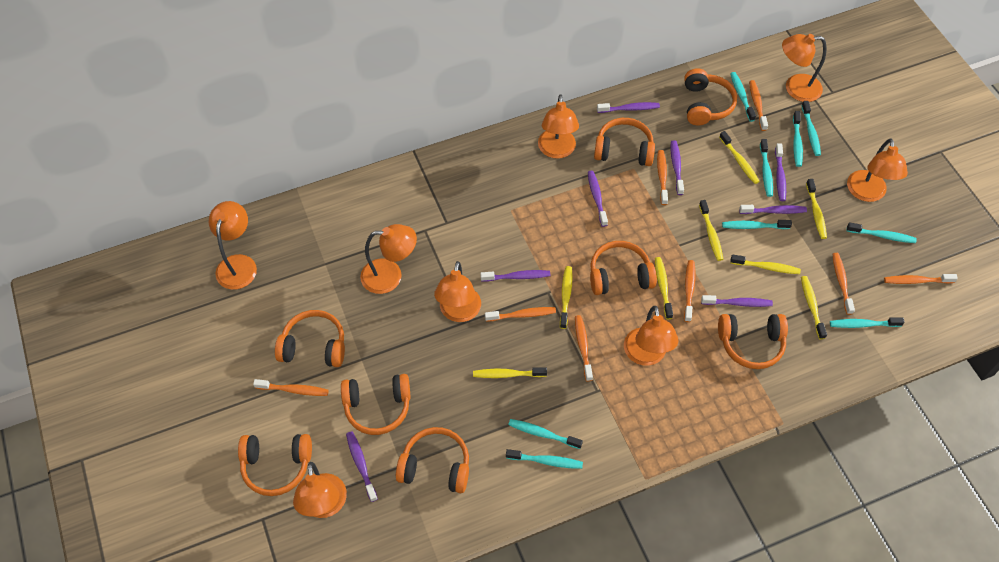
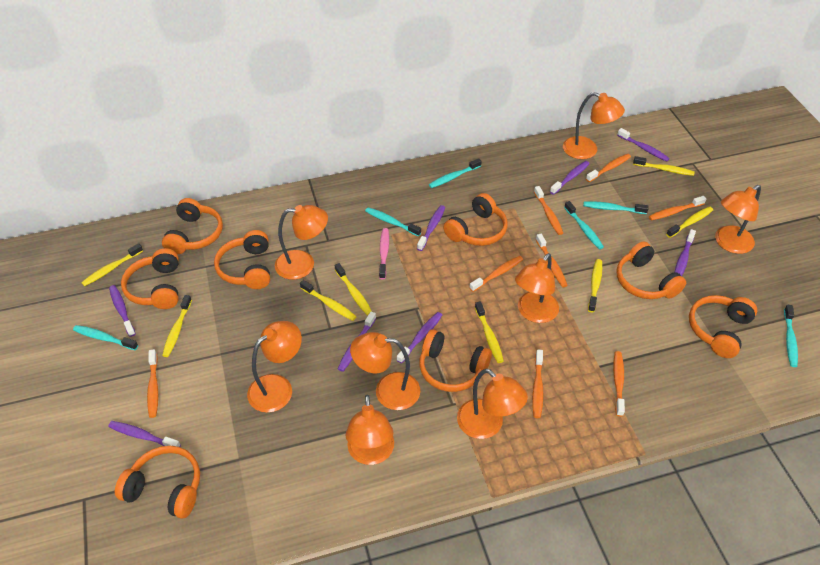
pink toothbrush: none = 0 -> [379,228,389,279] = 1
turquoise toothbrush: [506,449,583,469] [508,419,583,449] [722,220,792,229] [730,72,756,122] [760,139,773,197] [793,111,803,167] [801,101,821,156] [830,317,905,328] [846,222,917,243] = 9 -> [73,325,138,350] [365,207,421,236] [429,158,482,188] [564,201,604,249] [583,201,649,214] [784,305,798,367] = 6

